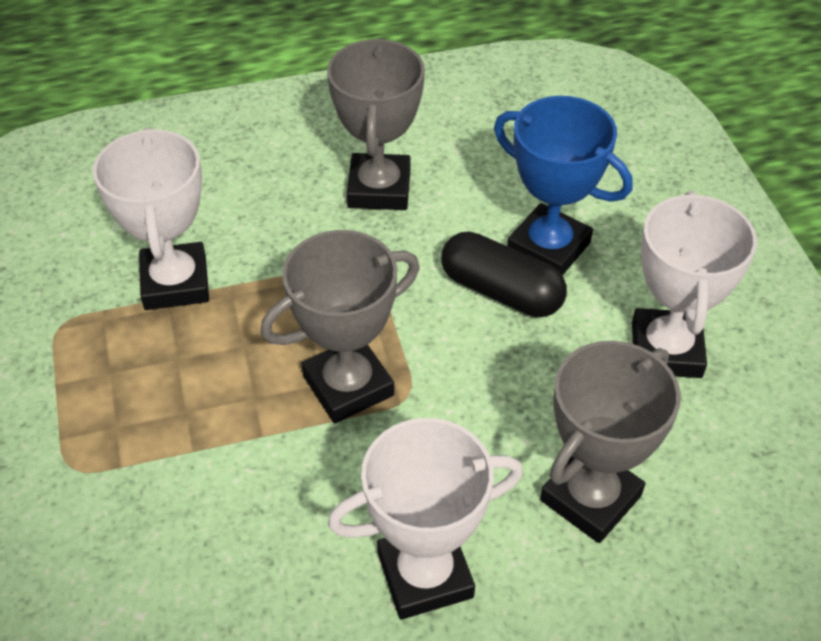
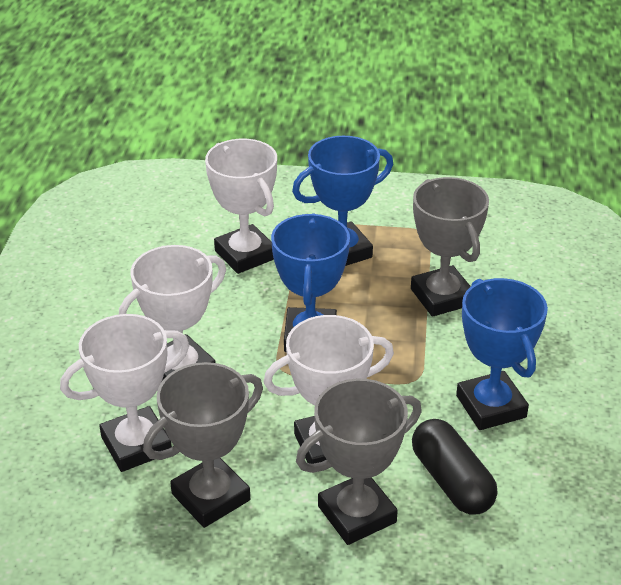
blue trophy: [494,96,633,276] = 1 -> [271,213,350,352] [292,136,393,266] [456,278,548,430] = 3
white trophy: [93,127,209,310] [328,418,523,620] [632,191,757,378] = 3 -> [60,314,190,472] [119,245,226,381] [205,139,277,274] [264,315,394,464] = 4

